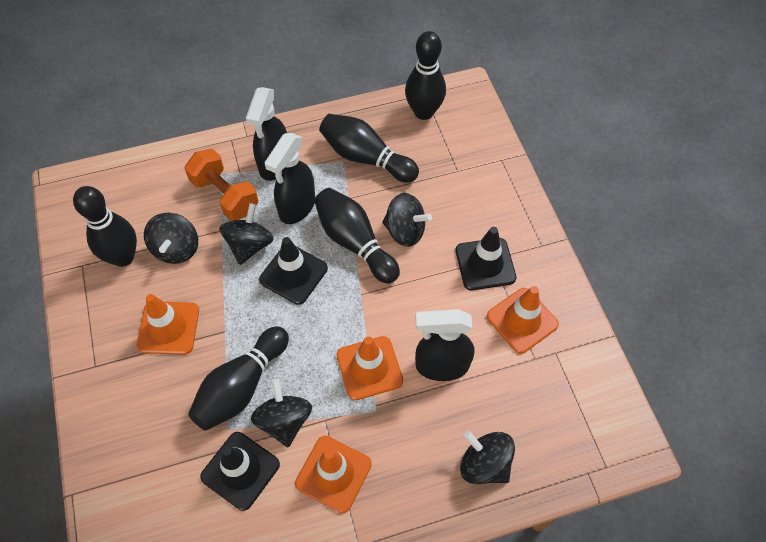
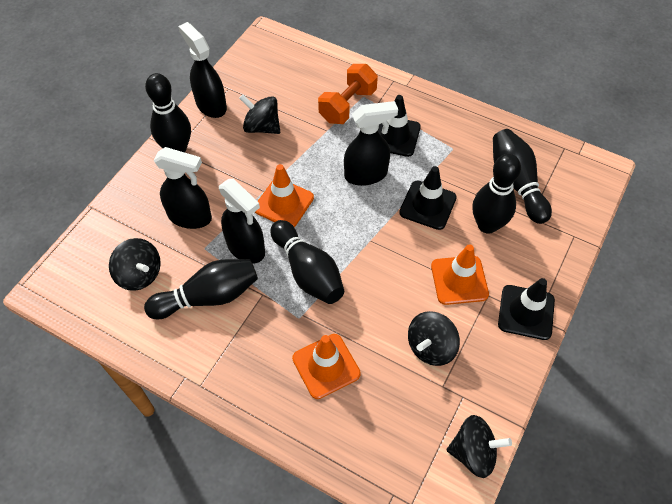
black spinning top: [144,213,198,264] [219,203,273,265] [251,379,312,447] [382,193,432,247] [460,431,515,484] = 5 -> [109,238,161,291] [239,94,280,134] [408,311,460,366] [447,415,512,478] = 4
black spray bottle: [246,87,287,181] [264,133,315,224] [415,309,474,381] = 3 -> [153,147,212,229] [178,22,227,118] [219,179,265,264] [344,101,398,186] = 4
orange traffic cone: [137,294,199,355] [295,436,372,513] [336,336,403,400] [487,286,559,354] = 4 -> [255,164,314,227] [292,334,361,399] [431,244,489,305] = 3

